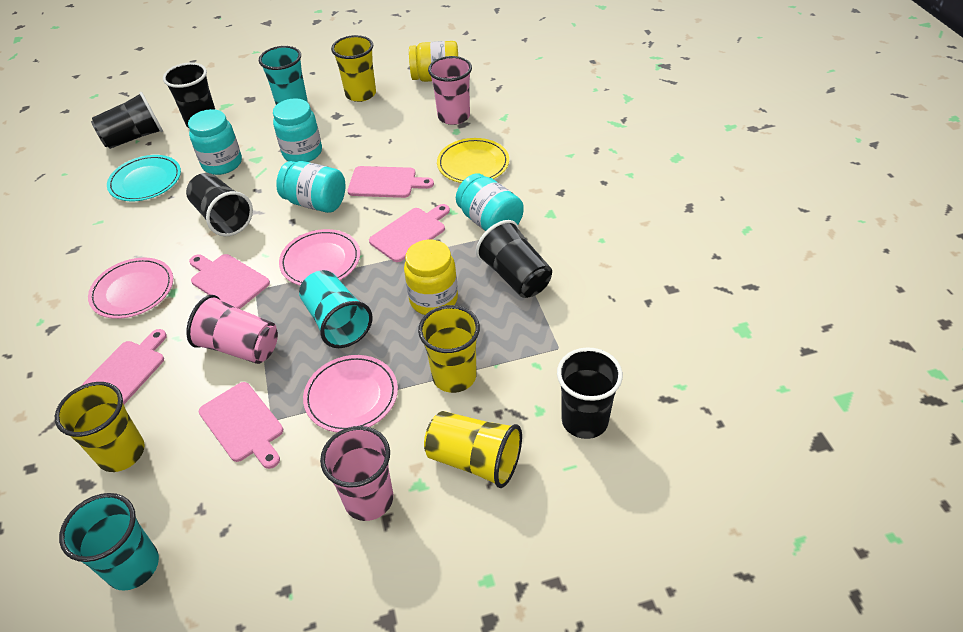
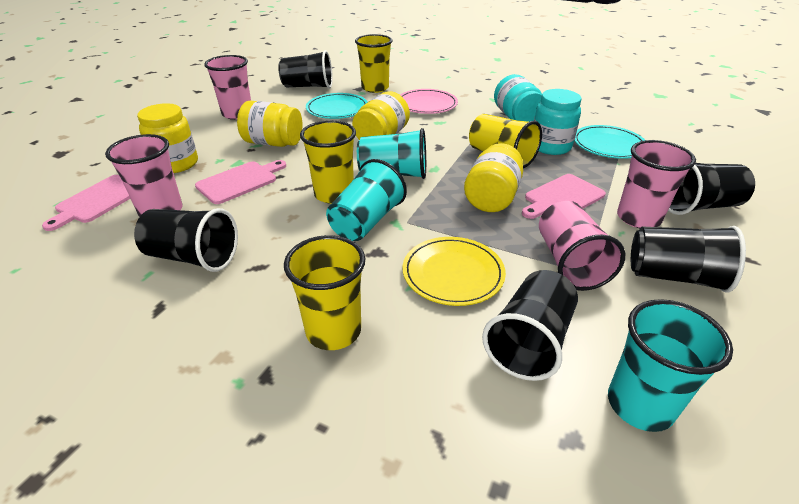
pink cup: [186,295,278,364] [320,426,393,521] [428,56,472,125] = 3 -> [105,134,183,217] [204,55,251,120] [539,201,625,291] [617,140,696,228] = 4
pink cutting board: [81,329,167,404] [189,254,270,309] [199,382,283,469] [348,166,434,198] [369,204,450,262] = 5 -> [42,175,130,231] [195,160,286,204] [522,174,606,219] = 3
pink plate: [88,258,173,319] [279,229,360,286] [303,355,398,432] = 3 -> [401,89,458,114] = 1
turquoise jar: [188,109,242,175] [273,98,322,162] [276,161,346,213] [456,174,524,231] = 4 -> [494,74,542,122] [534,89,582,155] = 2
turquoise plate: [107,155,181,201] = 1 -> [306,93,368,119] [574,125,645,159] = 2
yellow jar: [404,240,458,315] [409,41,458,82] = 2 -> [137,103,198,173] [237,100,302,147] [352,91,410,140] [464,143,523,212] = 4

